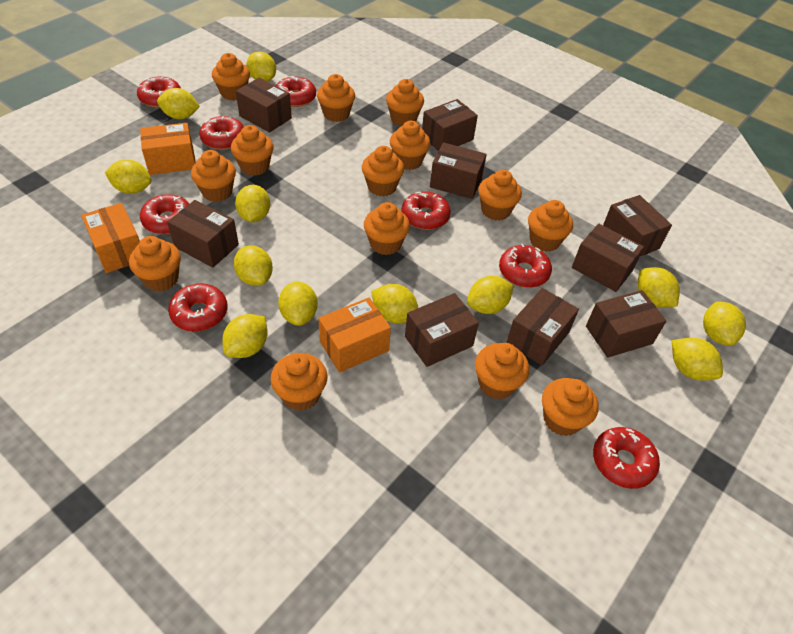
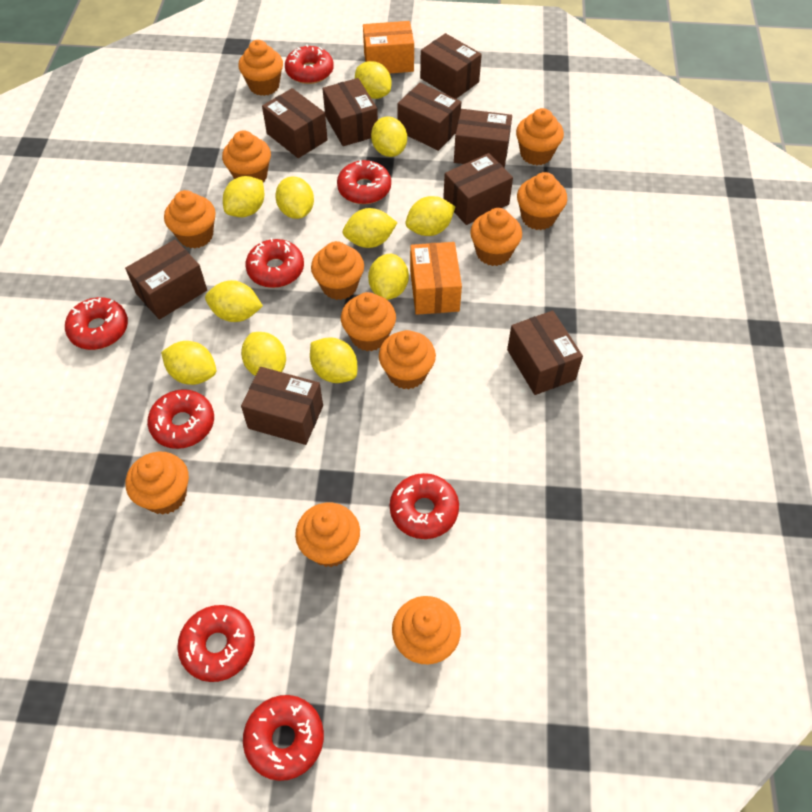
orange box: [81,203,140,273] [140,123,195,175] [318,298,391,373] = 3 -> [363,21,414,73] [410,242,462,315] = 2
orange cupcake: [129,236,181,291] [191,150,236,202] [212,53,250,101] [231,125,273,176] [271,353,328,411] [317,74,355,122] [362,146,404,196] [364,202,410,255] [386,79,424,126] [390,121,430,170] [475,343,529,399] [478,170,522,221] [528,200,573,252] [542,378,598,436] = 14 -> [126,452,189,515] [164,190,216,249] [222,130,271,182] [238,40,283,96] [295,503,360,567] [311,241,364,300] [341,292,396,351] [379,330,436,390] [392,596,461,665] [470,208,522,266] [516,108,564,165] [517,172,567,230] = 12
yellow lemon: [105,159,151,194] [157,88,200,119] [222,314,268,358] [234,245,273,286] [235,185,270,222] [246,51,276,81] [278,281,318,326] [371,284,418,324] [467,276,513,314] [637,267,680,307] [672,338,723,381] [703,301,746,346] = 12 -> [161,341,216,385] [205,280,263,322] [223,176,264,217] [241,332,286,376] [275,176,314,219] [310,337,357,383] [343,208,398,248] [355,61,392,99] [368,254,409,300] [371,116,407,157] [405,196,455,236] = 11

